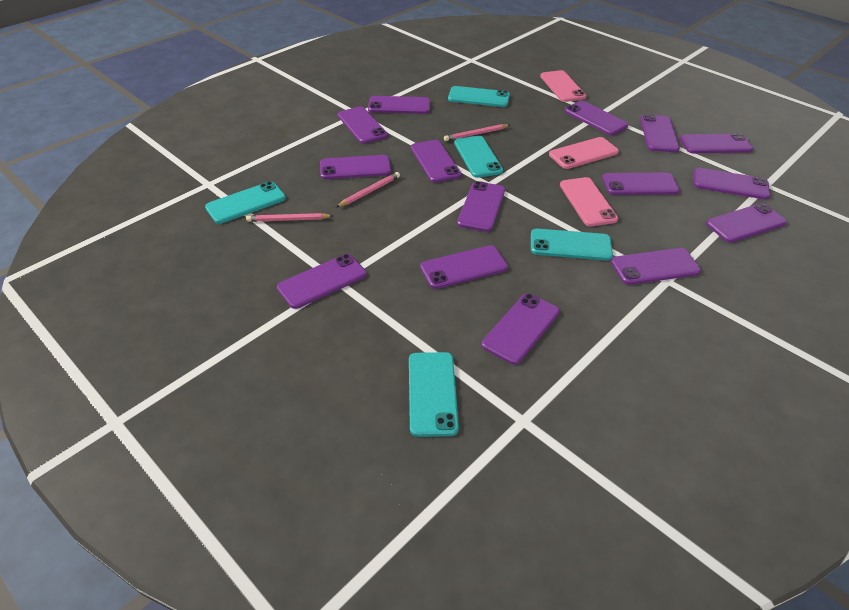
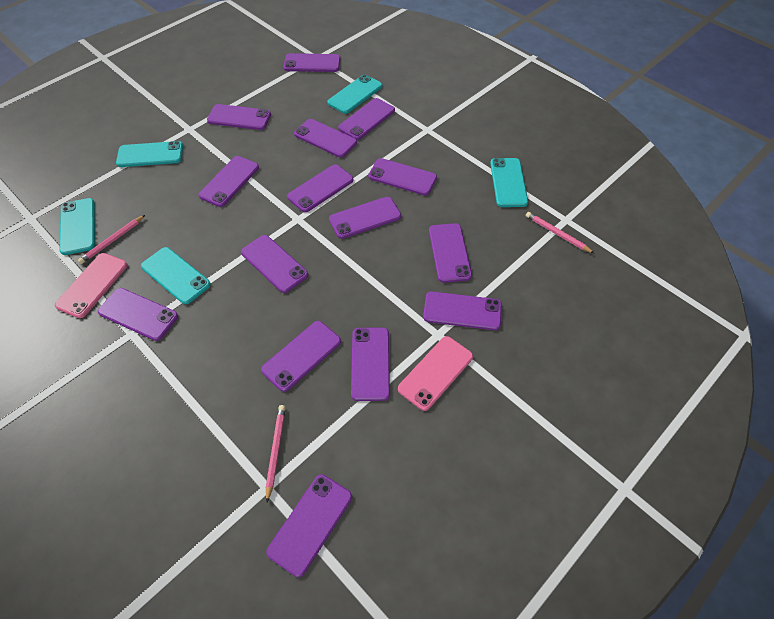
pink phone: [540,70,587,102] [549,137,619,169] [560,177,618,226] = 3 -> [55,253,127,318] [398,336,473,411] = 2

